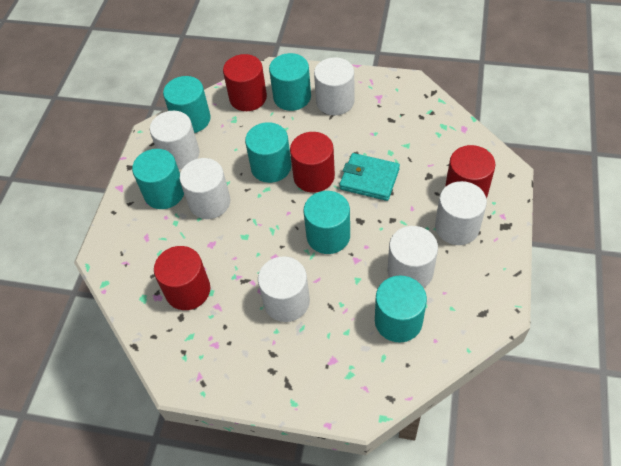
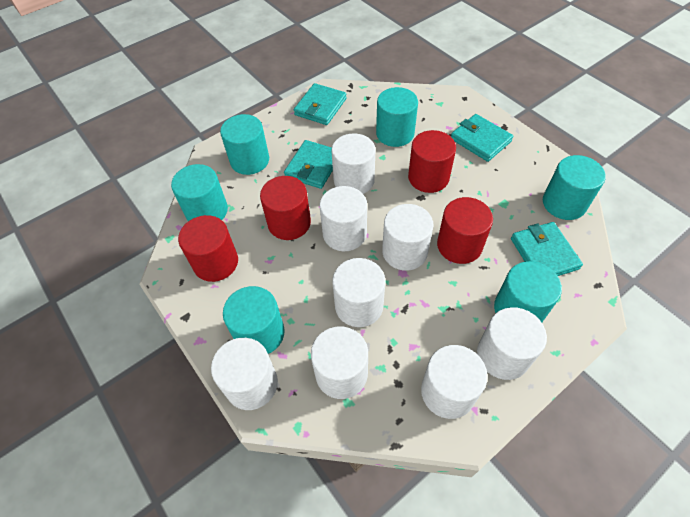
turquoise wallet: [339,153,400,201] = 1 -> [284,140,333,189] [294,83,347,125] [451,114,513,162] [511,222,583,276] = 4
white cylinder: [150,111,199,170] [179,158,230,219] [258,256,310,322] [314,57,355,115] [388,226,438,288] [435,181,487,245] = 6 -> [211,338,278,410] [311,327,368,399] [320,186,367,251] [331,133,376,194] [332,258,385,327] [382,204,434,271] [421,345,488,419] [477,307,547,380] = 8

